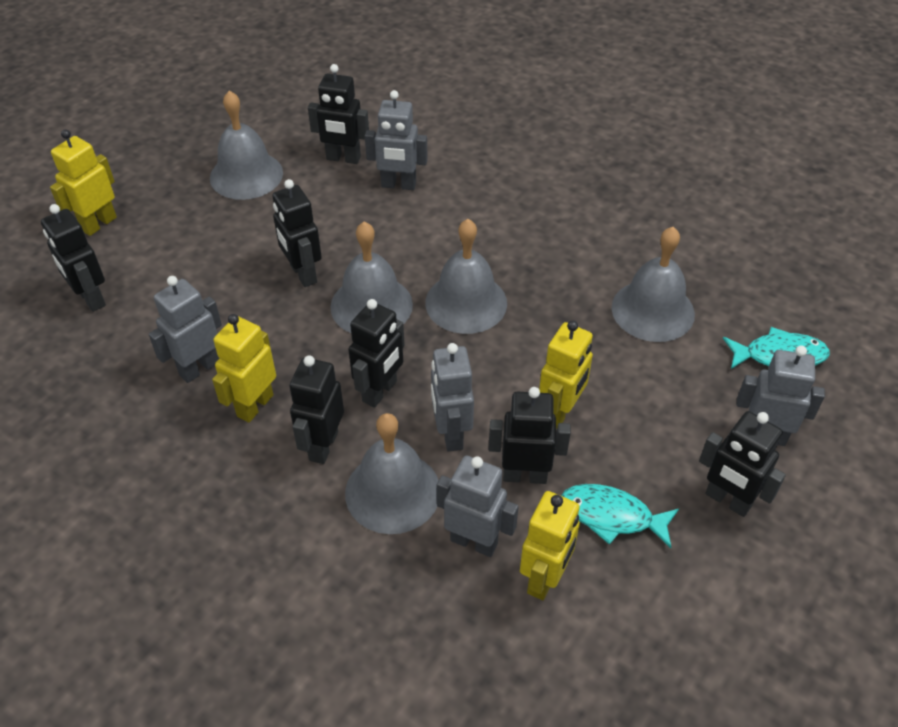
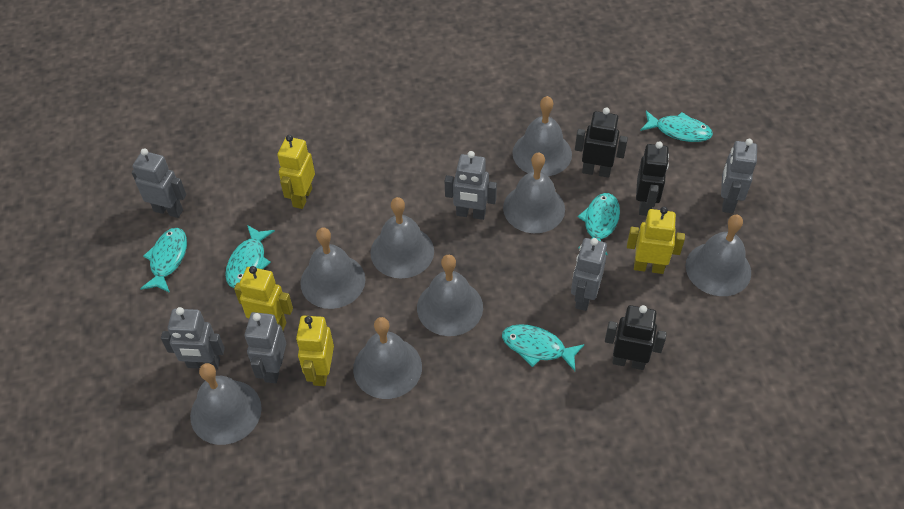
black robot: [41,204,106,312] [272,179,322,287] [289,356,344,464] [308,64,369,164] [348,299,405,408] [488,387,571,484] [699,411,786,517] = 7 -> [575,108,628,178] [605,305,667,370] [636,141,669,216] = 3
grey bell: [210,91,283,200] [330,222,413,333] [345,413,439,534] [425,219,507,334] [611,227,695,342] = 5 -> [190,363,262,445] [300,227,365,309] [353,317,422,399] [371,197,434,278] [417,255,483,336] [503,152,565,233] [512,96,572,176] [685,215,751,296] = 8
grey robot: [149,276,222,383] [365,90,428,190] [431,343,474,452] [437,455,519,557] [737,346,825,446] = 5 -> [132,148,186,218] [161,307,225,369] [245,312,286,383] [445,151,497,220] [571,238,607,311] [721,139,757,213] = 6
turquoise fish: [561,484,679,548] [723,327,830,369] = 2 -> [140,228,187,293] [225,225,275,288] [502,324,585,371] [578,193,620,255] [640,111,713,142] = 5

